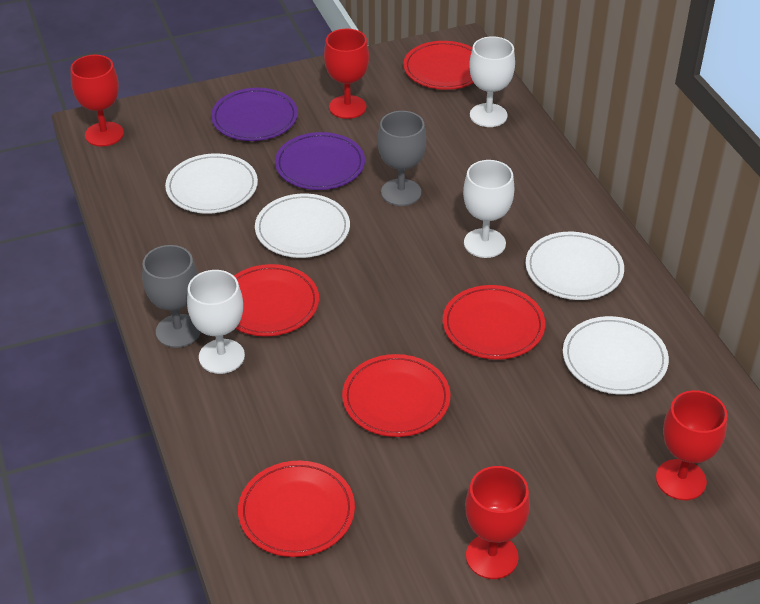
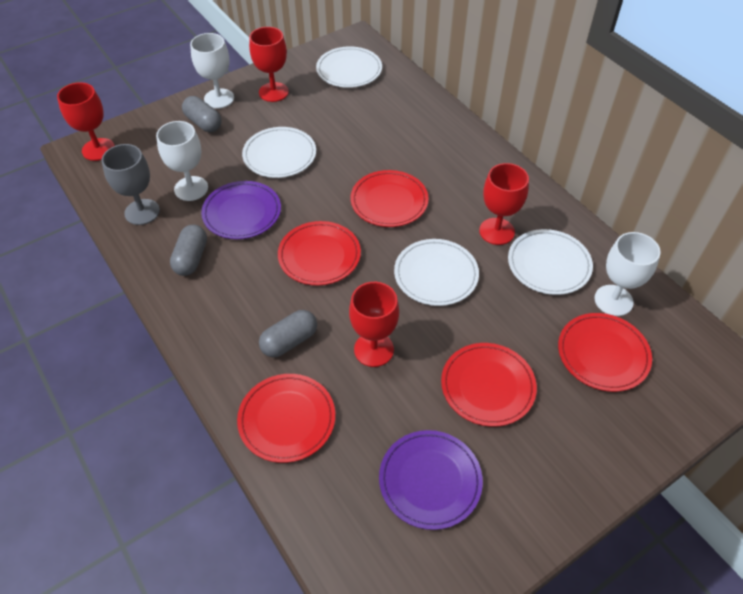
grey capsule: none = 0 -> [170,225,207,276] [182,96,222,132] [259,310,317,357] = 3
grey goblet: [142,245,201,348] [378,111,426,206] = 2 -> [102,144,160,225] = 1

